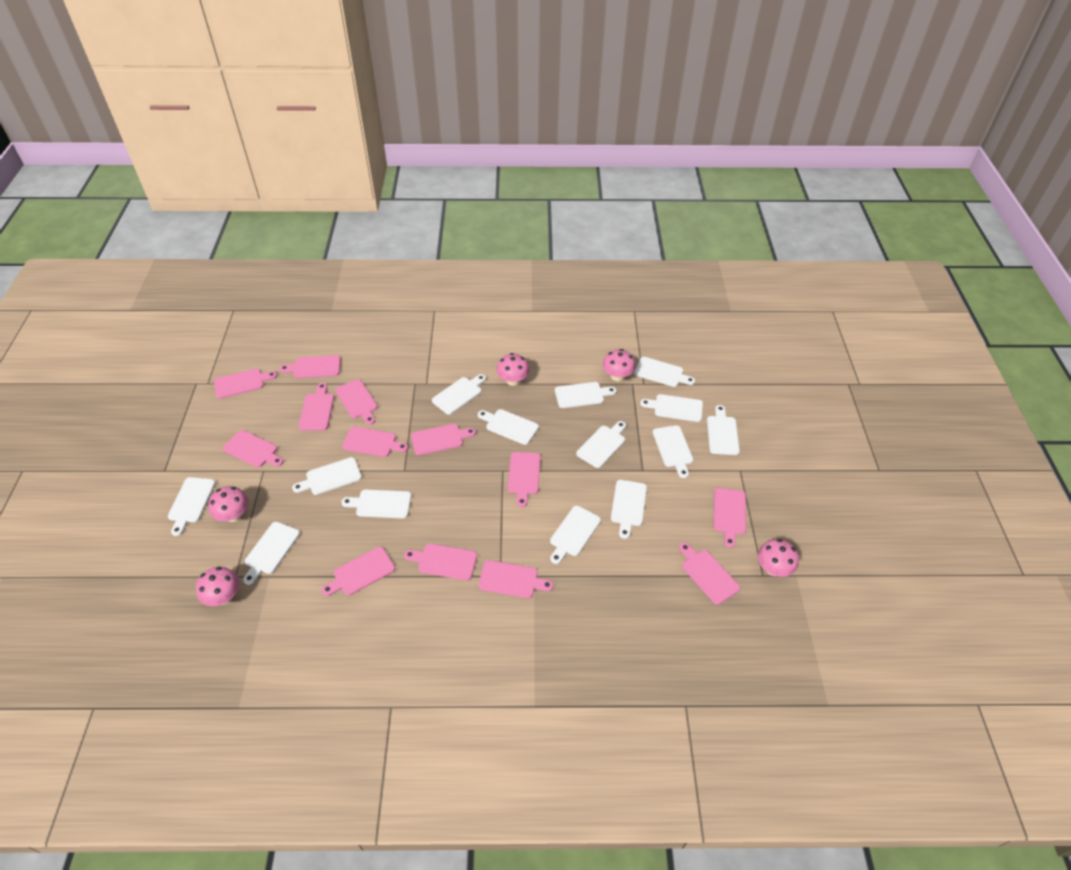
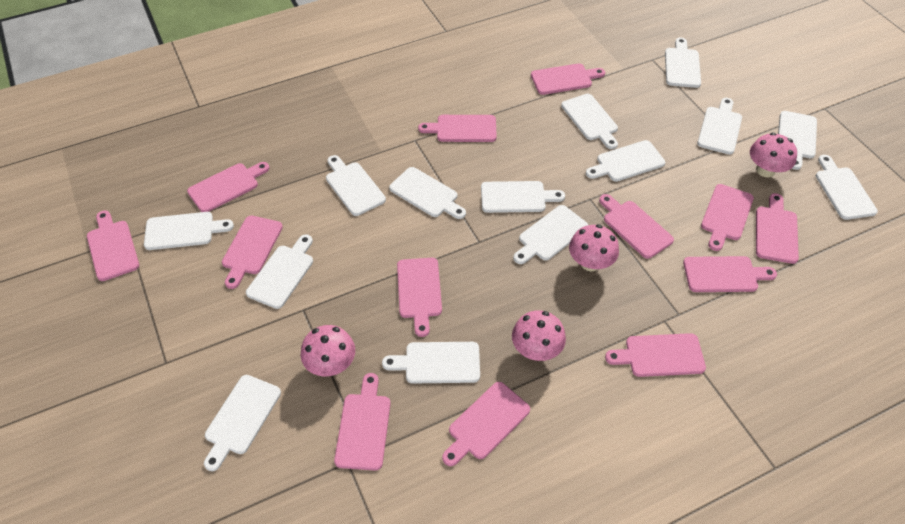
pink mushroom: [196,567,239,606] [209,486,249,522] [496,353,530,386] [602,349,635,382] [758,539,799,577] = 5 -> [301,325,355,377] [512,310,566,361] [569,224,619,271] [750,132,797,177] = 4

